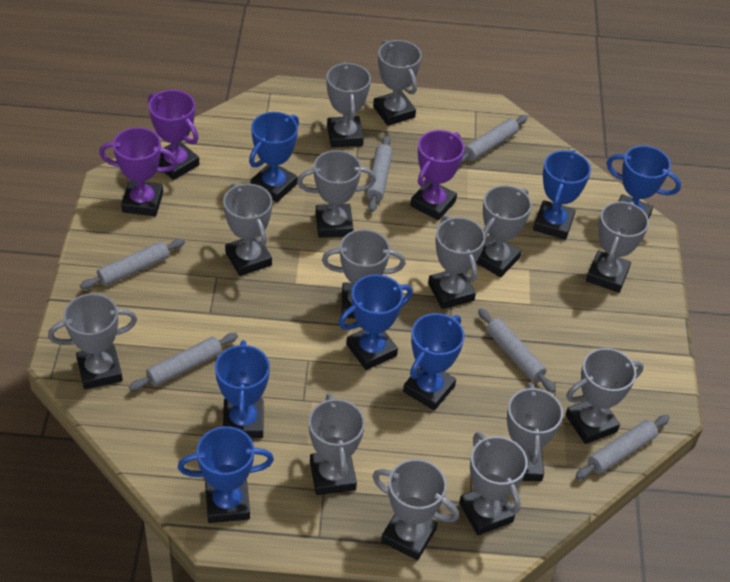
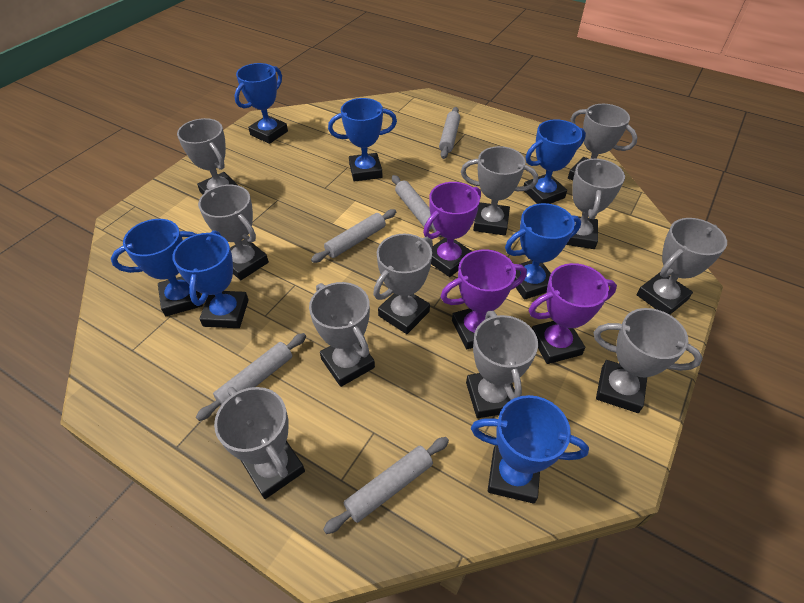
grey rolling pin: [80,239,185,289] [129,333,238,391] [366,135,393,212] [461,115,528,164] [478,308,556,393] [576,415,670,479] = 6 -> [196,333,306,421] [311,209,396,263] [323,437,449,534] [392,175,443,237] [439,107,460,159] = 5
grey trophy: [48,293,137,389] [223,183,272,276] [297,150,376,238] [309,393,365,495] [322,229,406,318] [327,62,371,148] [372,459,459,560] [373,40,422,126] [428,216,486,309] [459,432,528,535] [476,185,532,277] [507,383,563,481] [565,348,644,444] [586,201,649,293] = 14 -> [177,118,239,195] [198,185,269,280] [214,387,305,499] [309,282,375,387] [373,234,433,334] [461,146,538,236] [466,311,538,418] [566,158,625,249] [568,104,638,181] [594,308,703,413] [637,218,727,315] = 11

